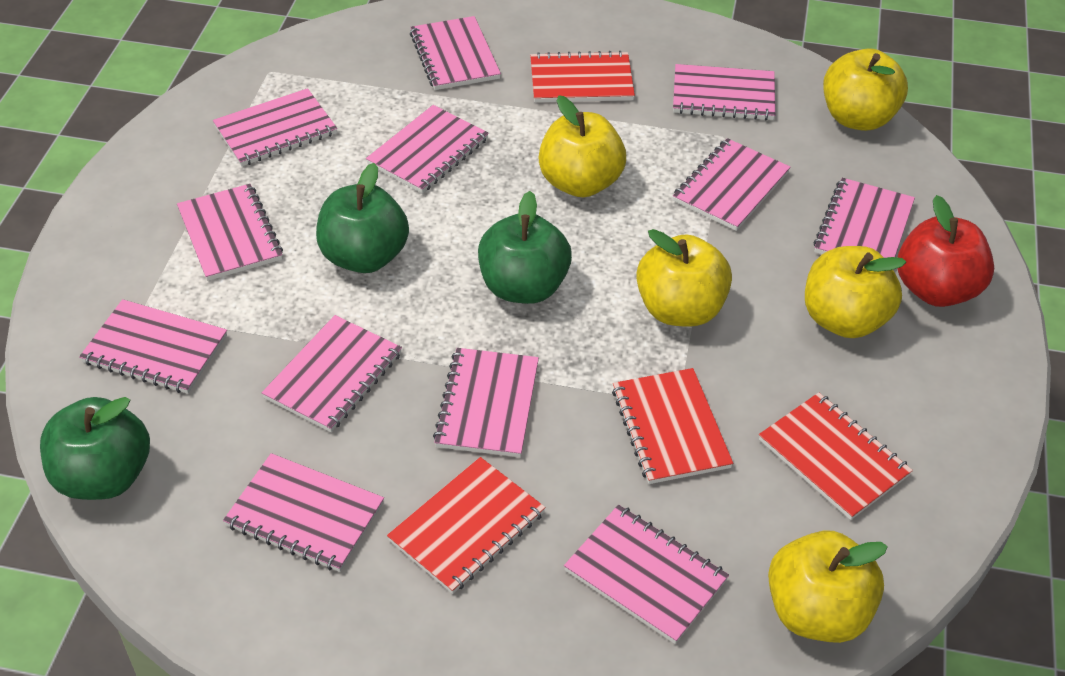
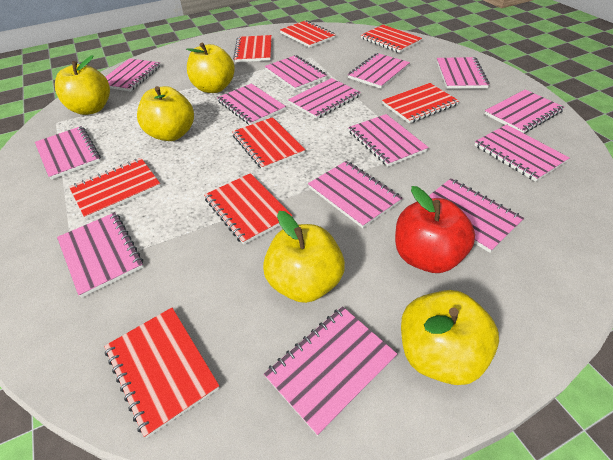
green apple: [40,397,150,500] [316,163,409,273] [478,191,572,304] = 3 -> none = 0
pink notebook: [79,299,227,394] [177,184,283,281] [213,88,337,166] [223,453,384,572] [262,315,402,432] [366,105,489,193] [410,16,501,90] [433,348,539,457] [564,505,729,644] [673,64,775,120] [673,138,791,231] [813,178,915,258] = 12 -> [35,126,101,180] [57,212,143,298] [106,58,161,92] [217,83,286,125] [264,306,397,436] [265,55,327,91] [288,78,361,119] [308,161,402,228] [348,53,410,89] [348,114,429,167] [429,178,524,253] [437,57,490,89] [475,124,569,182] [485,89,565,133] = 14
red notebook: [387,457,545,594] [530,51,635,102] [612,368,733,484] [759,392,913,520] = 4 -> [69,158,161,219] [104,308,220,438] [204,173,292,245] [232,117,305,170] [233,35,272,62] [280,20,336,48] [361,25,422,53] [382,83,459,124] = 8

